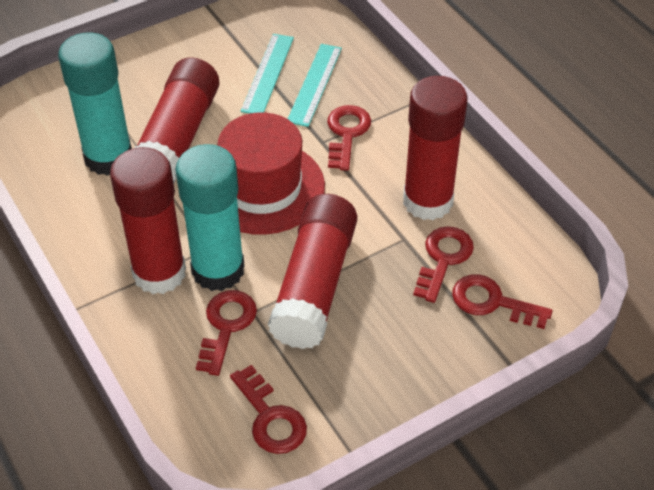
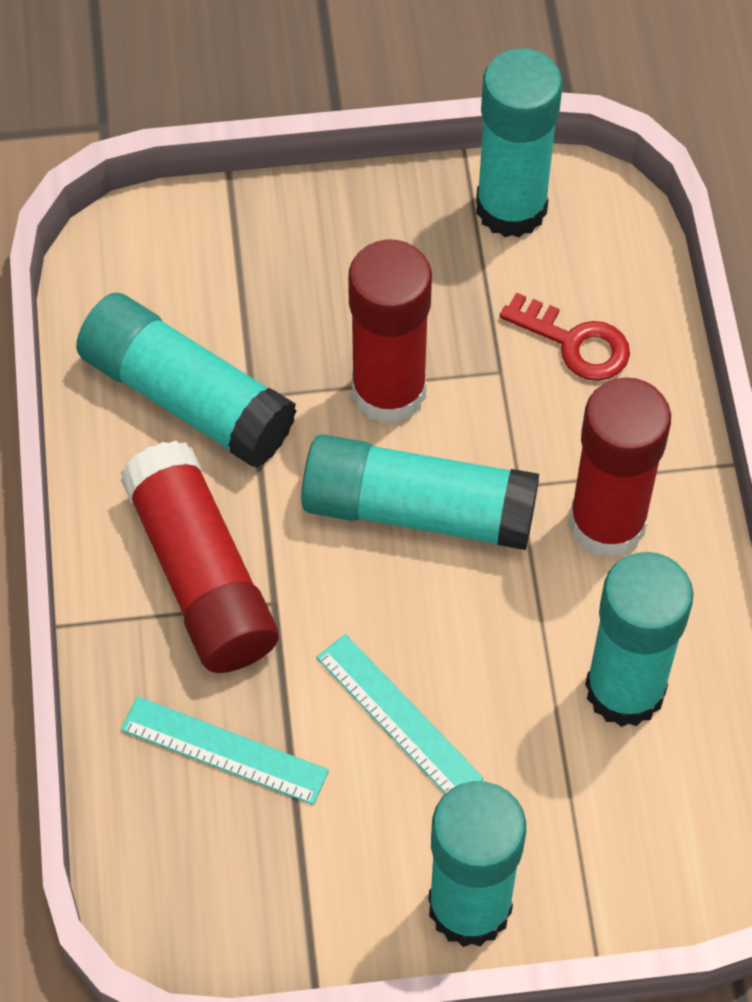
red glue stick: [110,147,186,294] [135,57,219,183] [268,194,357,349] [403,76,468,220] = 4 -> [120,441,278,673] [348,239,432,424] [569,377,671,559] = 3
red hat: [217,112,325,235] = 1 -> none = 0
red key: [196,290,257,376] [230,365,307,454] [327,105,371,171] [413,226,474,303] [452,274,552,329] = 5 -> [500,292,630,381] = 1
turquoise glue stick: [58,32,132,176] [175,144,244,291] = 2 -> [76,293,297,468] [301,434,539,550] [428,781,526,947] [476,48,563,237] [585,552,694,727] = 5

